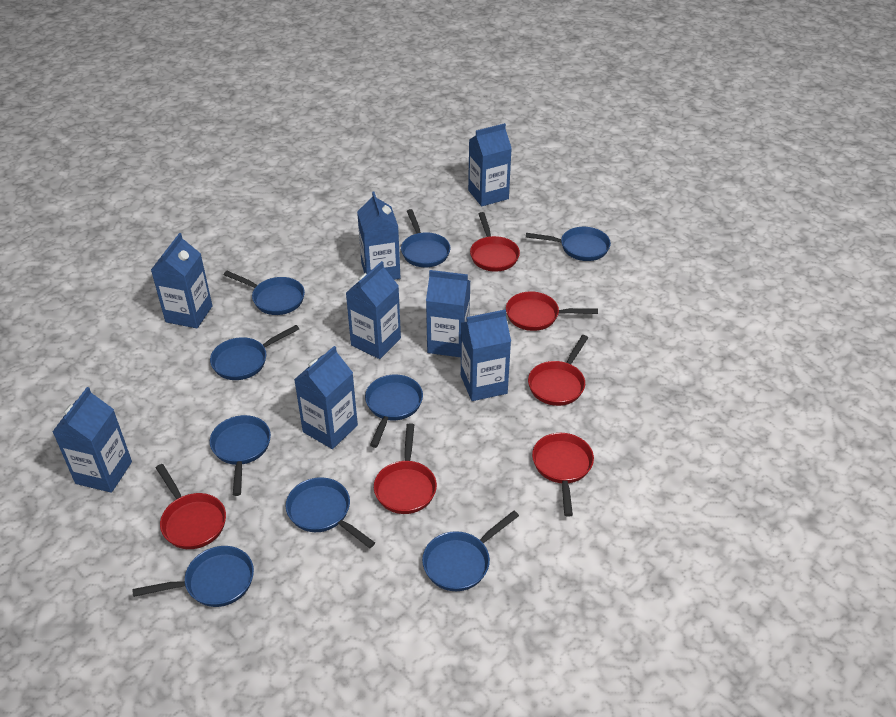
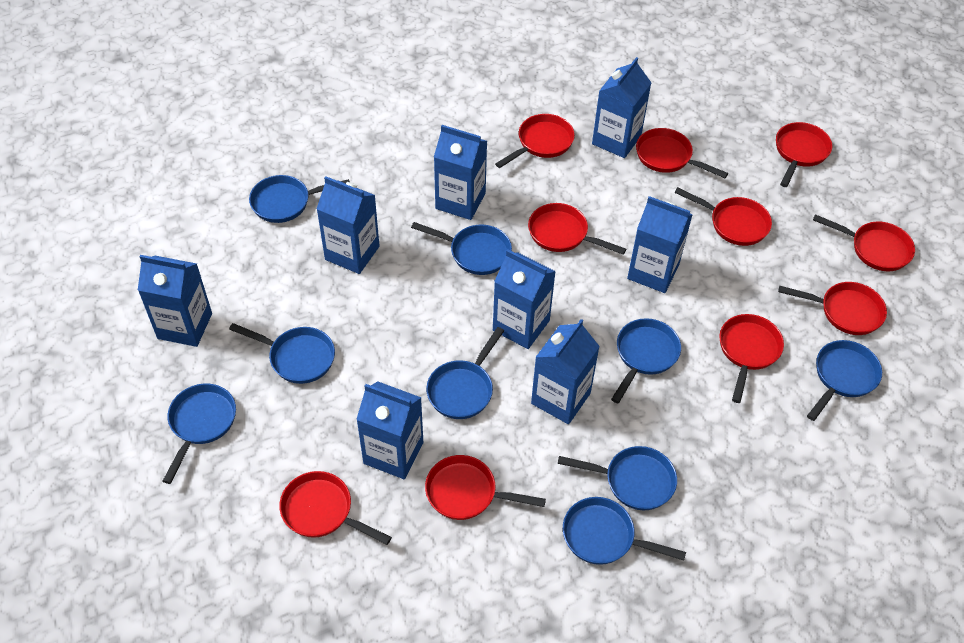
red pan: [156,464,226,549] [374,423,437,514] [470,212,520,272] [506,291,598,331] [528,335,588,406] [532,433,594,517] = 6 -> [279,471,392,545] [425,455,546,520] [495,114,575,168] [528,203,626,255] [636,128,728,178] [674,187,772,246] [719,314,784,403] [776,122,832,187] [778,282,887,335] [813,214,915,271] = 10

